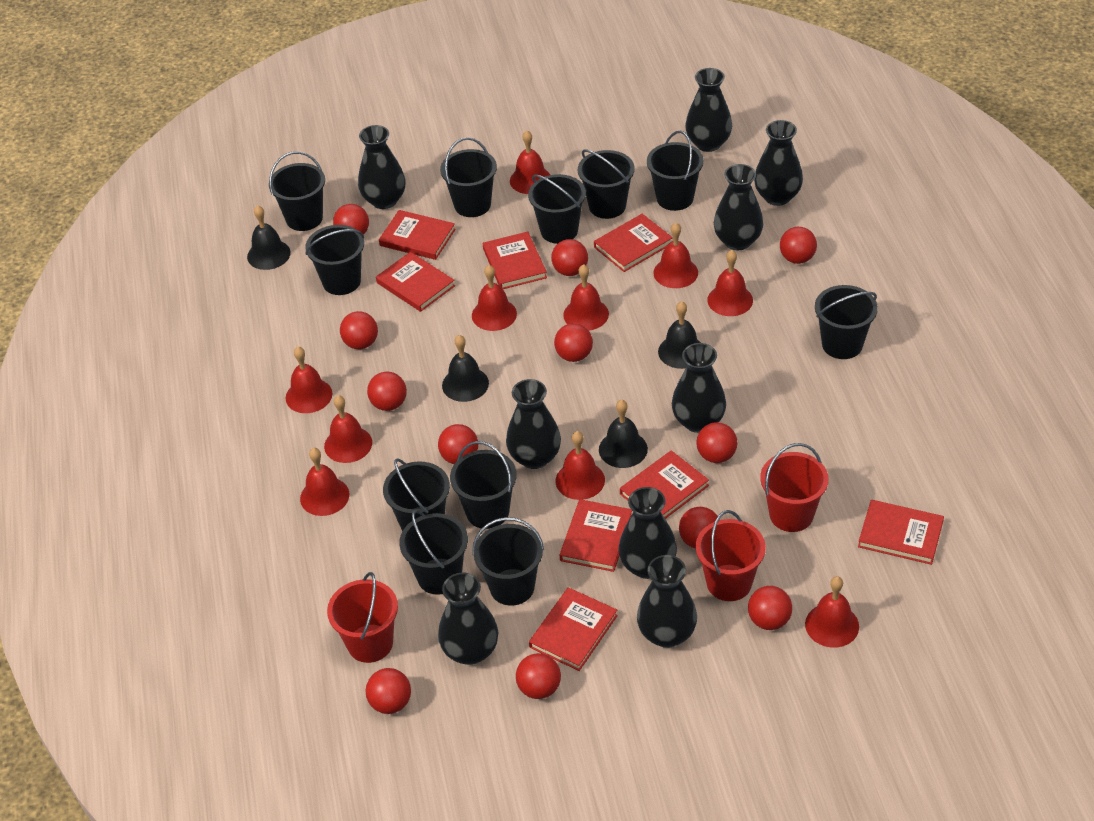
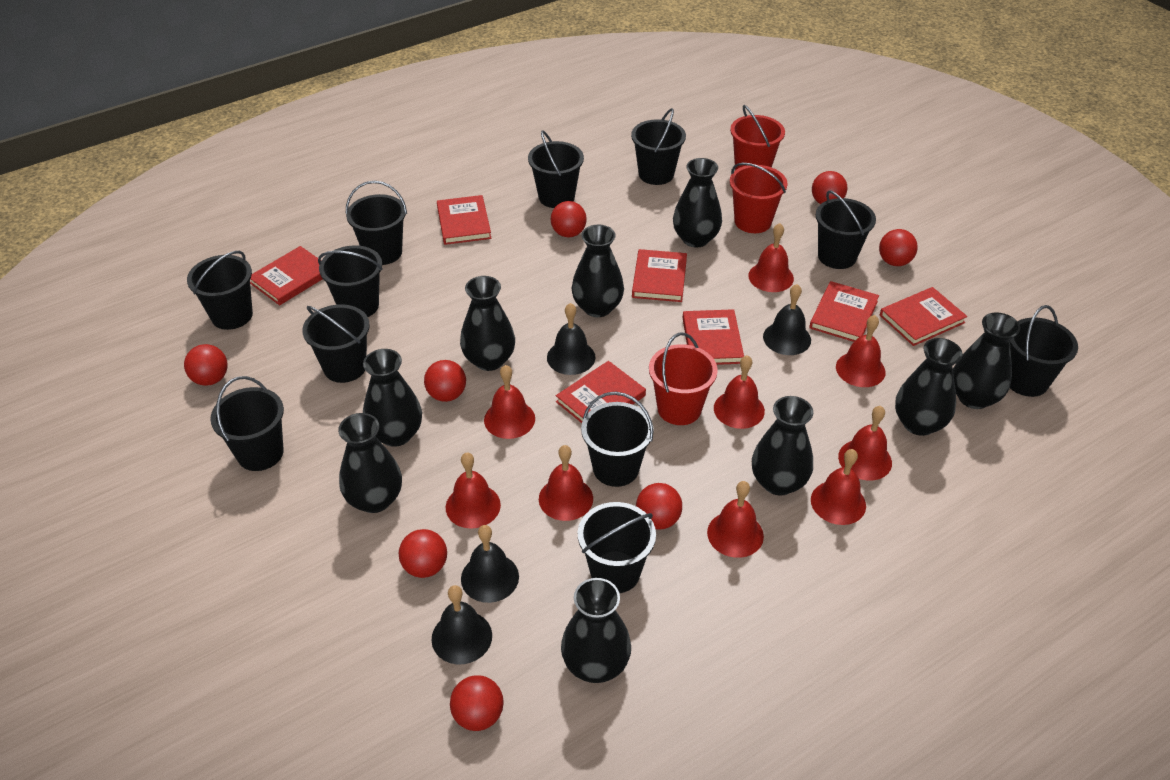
red ball: [333,204,369,235] [340,311,378,349] [366,668,411,714] [367,372,407,411] [438,424,478,464] [516,653,561,699] [551,239,588,276] [554,323,593,362] [679,507,720,549] [696,422,738,463] [748,586,792,630] [780,227,817,264] = 12 -> [184,344,228,386] [399,529,447,578] [424,360,466,402] [450,675,504,731] [551,201,587,237] [636,483,682,530] [812,171,847,204] [879,229,918,266] = 8
red bell: [286,347,332,413] [300,448,349,516] [324,395,372,463] [472,265,517,331] [510,130,550,194] [556,431,605,500] [563,264,609,330] [653,223,698,288] [707,250,753,316] [805,576,859,648] = 10 -> [446,453,501,529] [484,365,535,439] [539,445,593,521] [707,481,764,558] [714,355,765,429] [748,223,794,292] [811,449,866,525] [836,315,886,387] [838,406,892,481] = 9
red book: [376,252,455,312] [379,210,455,260] [483,231,547,289] [529,587,618,671] [560,499,632,572] [594,214,673,272] [620,450,709,519] [858,500,944,565] = 8 -> [250,246,322,305] [437,195,491,245] [556,361,646,423] [632,249,687,302] [683,309,744,365] [809,281,879,342] [880,287,967,346] = 7

